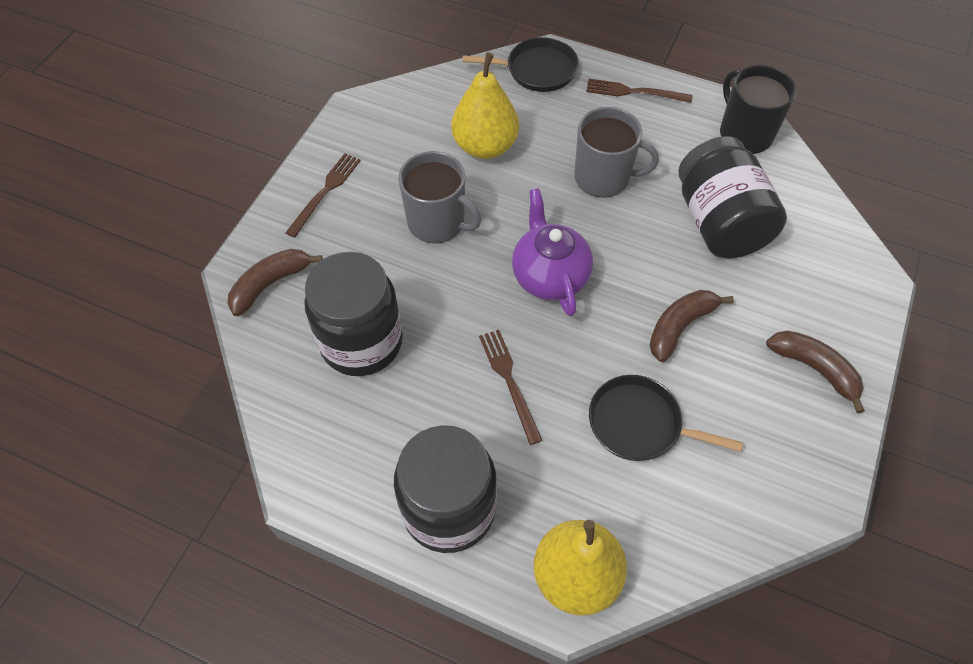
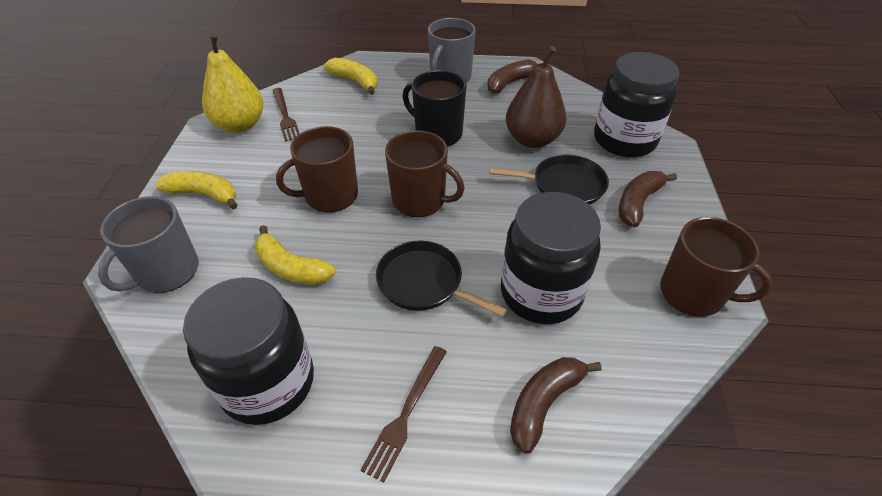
brown fork: [286,153,361,238] [479,330,543,445] [586,79,692,103] = 3 -> [273,88,300,142] [361,346,447,482] = 2
brown mug: none = 0 -> [276,126,358,212] [385,130,464,217] [660,217,772,317] = 3
brown pear: none = 0 -> [506,46,566,148] = 1
purple teapot: [512,188,593,316] = 1 -> none = 0
yellow banana: none = 0 -> [155,171,237,209] [255,225,336,285] [324,58,377,95] = 3
yellow pear: [451,52,519,159] [534,520,627,616] = 2 -> [202,33,264,133] = 1

